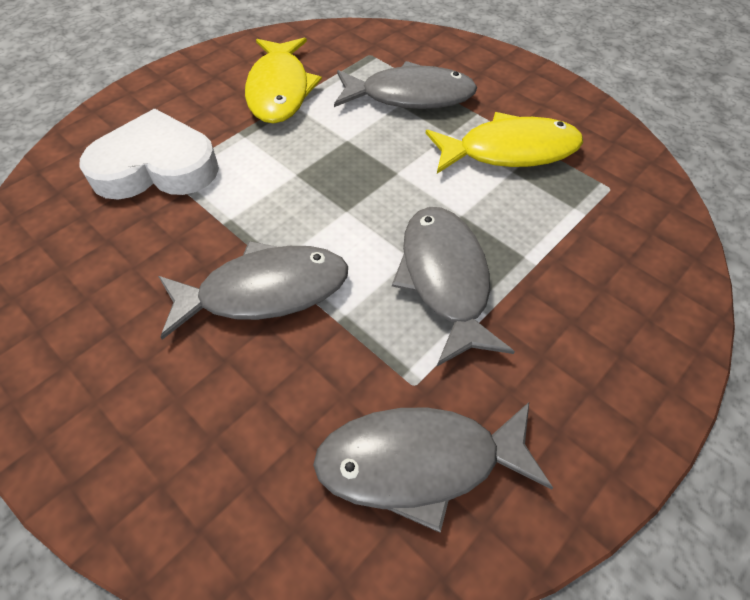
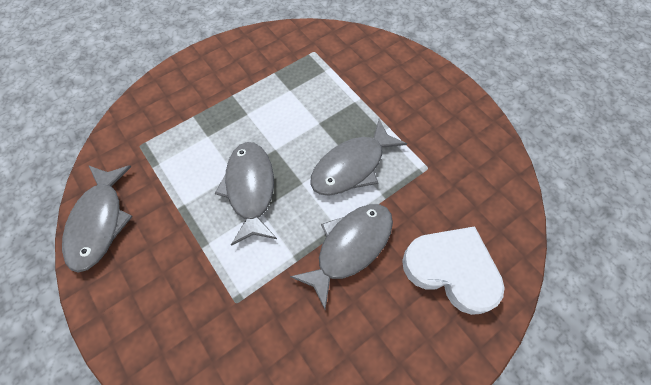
yellow fish: [245,38,322,123] [426,112,583,174] = 2 -> none = 0

